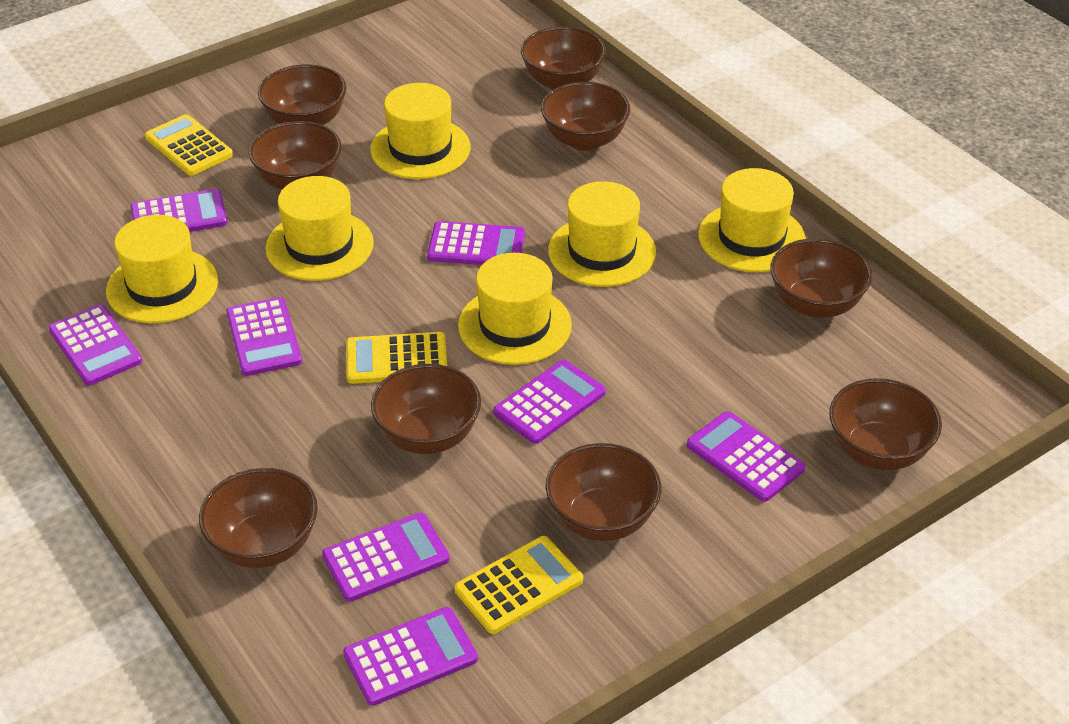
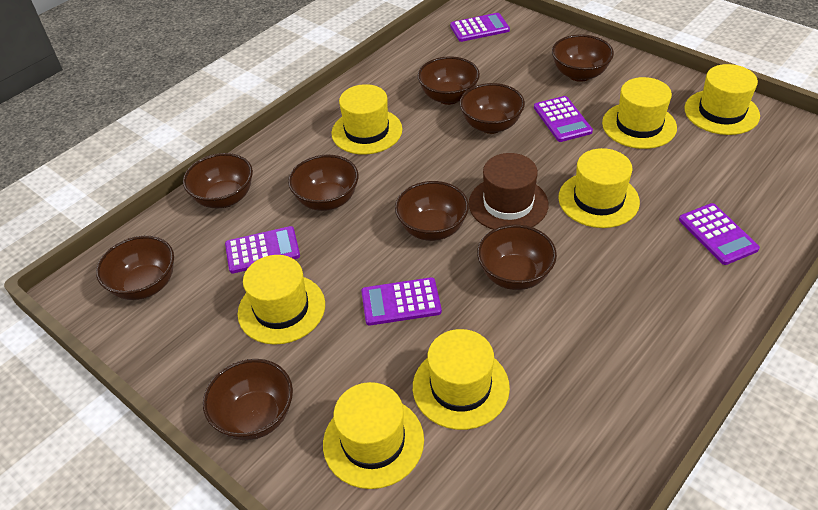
brown hat: none = 0 -> [469,153,549,230] = 1
purple calculator: [48,305,142,385] [131,189,228,232] [226,297,302,376] [322,513,450,602] [343,607,478,706] [427,221,525,265] [494,360,606,444] [687,411,805,502] = 8 -> [225,226,300,274] [361,277,442,325] [450,13,510,42] [534,96,593,142] [679,203,760,265] = 5
yellow calculator: [145,114,233,176] [346,332,447,384] [454,536,583,634] = 3 -> none = 0
yellow hat: [106,215,218,323] [265,176,374,281] [370,83,471,179] [458,253,572,365] [548,181,656,287] [698,168,806,272] = 6 -> [238,255,325,345] [323,382,424,489] [331,84,402,155] [413,329,510,430] [558,148,640,228] [602,77,677,149] [685,64,760,135] = 7

